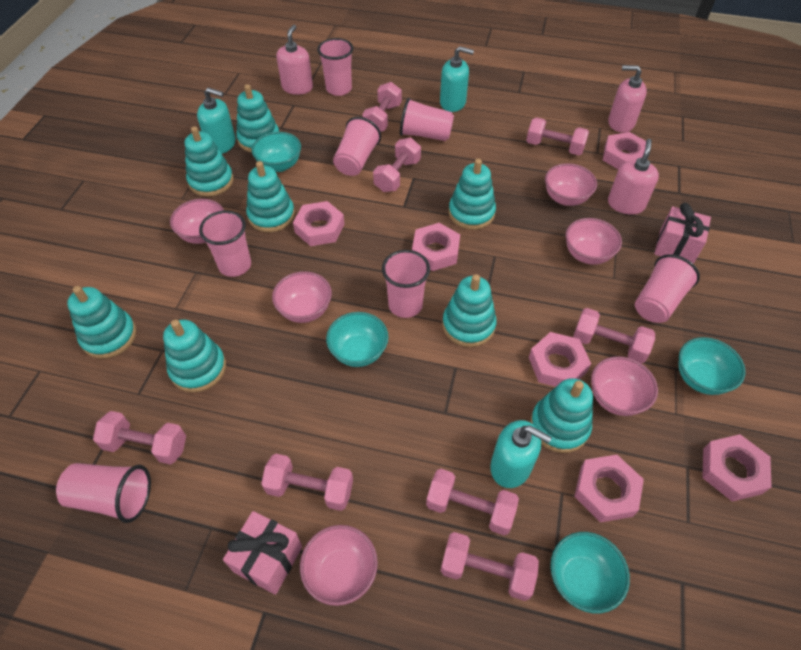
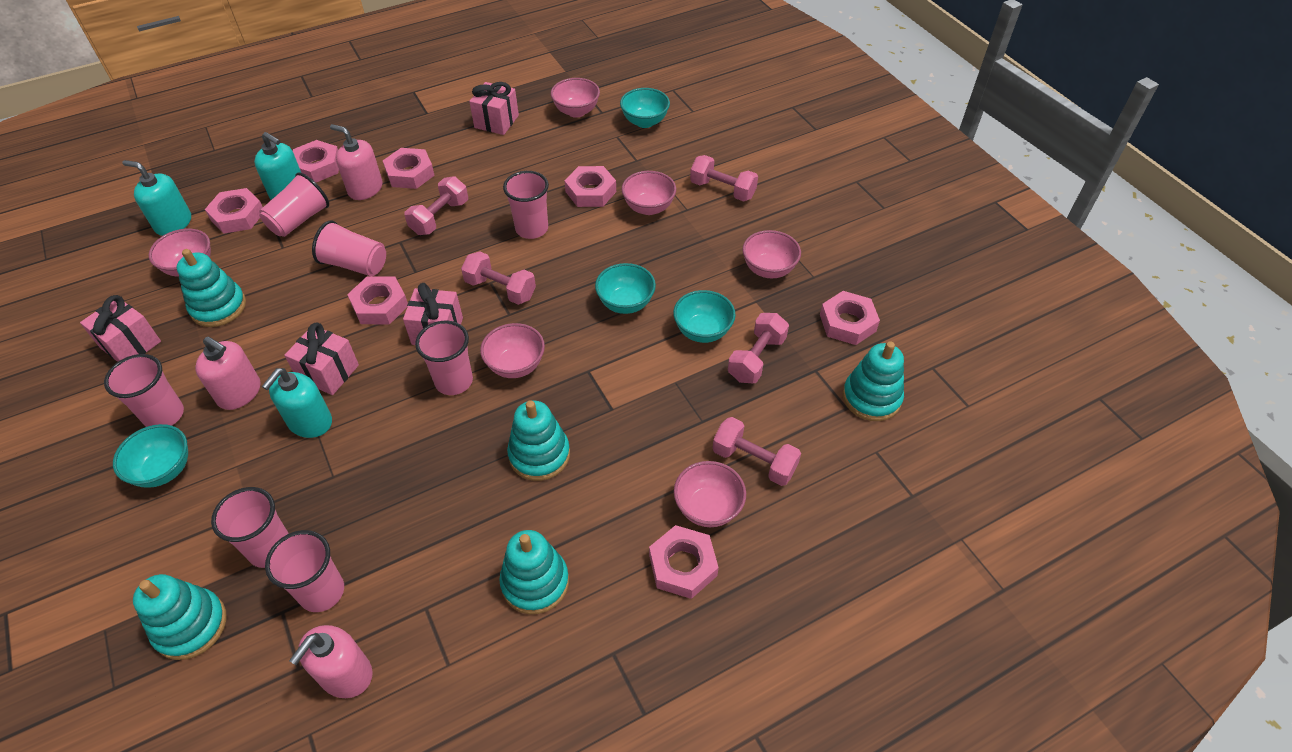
pink dumbbell: [93,411,186,465] [261,454,353,511] [362,82,402,132] [373,138,421,192] [426,469,519,535] [441,532,539,601] [526,117,589,155] [573,308,655,363] = 8 -> [405,176,468,235] [461,251,536,305] [690,155,758,202] [713,417,801,486] [728,313,789,383] = 5
pink gift: [223,511,302,595] [654,203,711,264] = 2 -> [80,295,161,362] [284,322,359,395] [403,283,463,345] [469,82,519,135] = 4
pink nut: [293,201,344,246] [412,223,460,271] [529,332,591,387] [574,455,644,522] [603,132,646,170] [702,434,772,502] = 6 -> [205,188,263,234] [293,140,339,183] [347,276,408,324] [383,148,435,189] [565,166,616,207] [649,525,719,599] [820,291,880,345] = 7
turquoise stacking toy: [67,286,136,359] [163,320,226,392] [185,126,233,197] [236,84,279,153] [246,161,295,232] [442,274,497,347] [449,159,496,230] [530,378,593,453] = 8 -> [133,574,227,660] [177,249,246,327] [499,530,569,614] [507,400,570,481] [843,341,904,421] = 5

